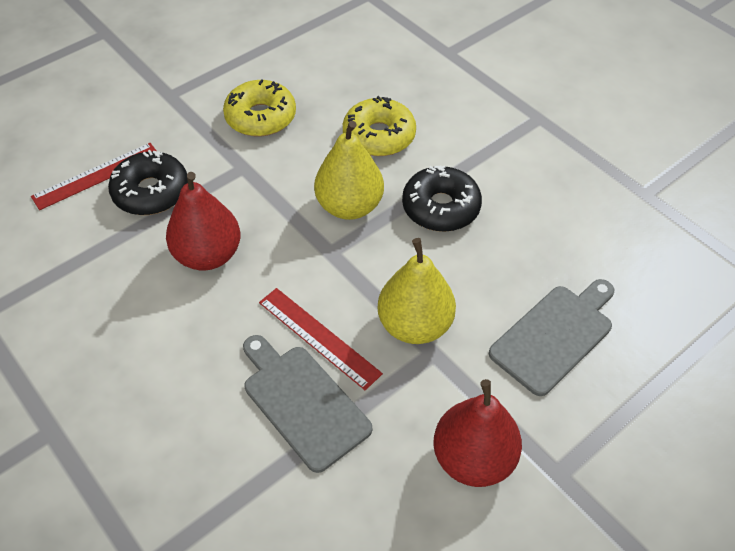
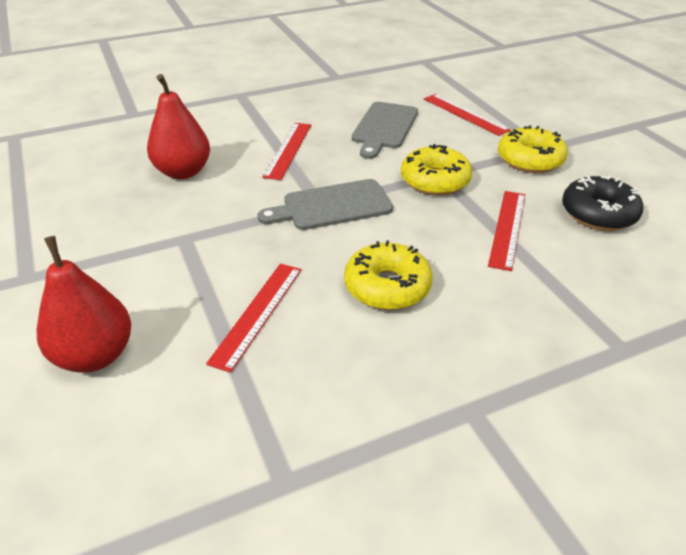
black donut: [108,150,188,215] [402,166,482,232] = 2 -> [562,175,643,231] = 1
red ruler: [31,143,156,210] [259,288,383,390] = 2 -> [206,264,302,373] [262,123,311,180] [424,94,510,136] [488,191,525,271] = 4
yellow donut: [223,79,296,137] [343,96,416,156] = 2 -> [344,240,433,310] [401,144,472,195] [498,125,568,173] = 3
yellow pear: [314,121,384,220] [378,238,456,344] = 2 -> none = 0

